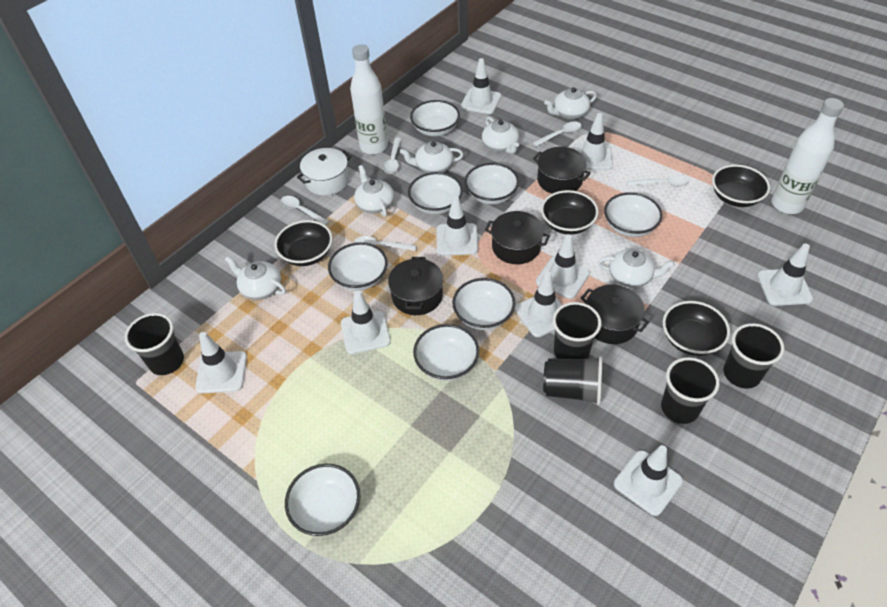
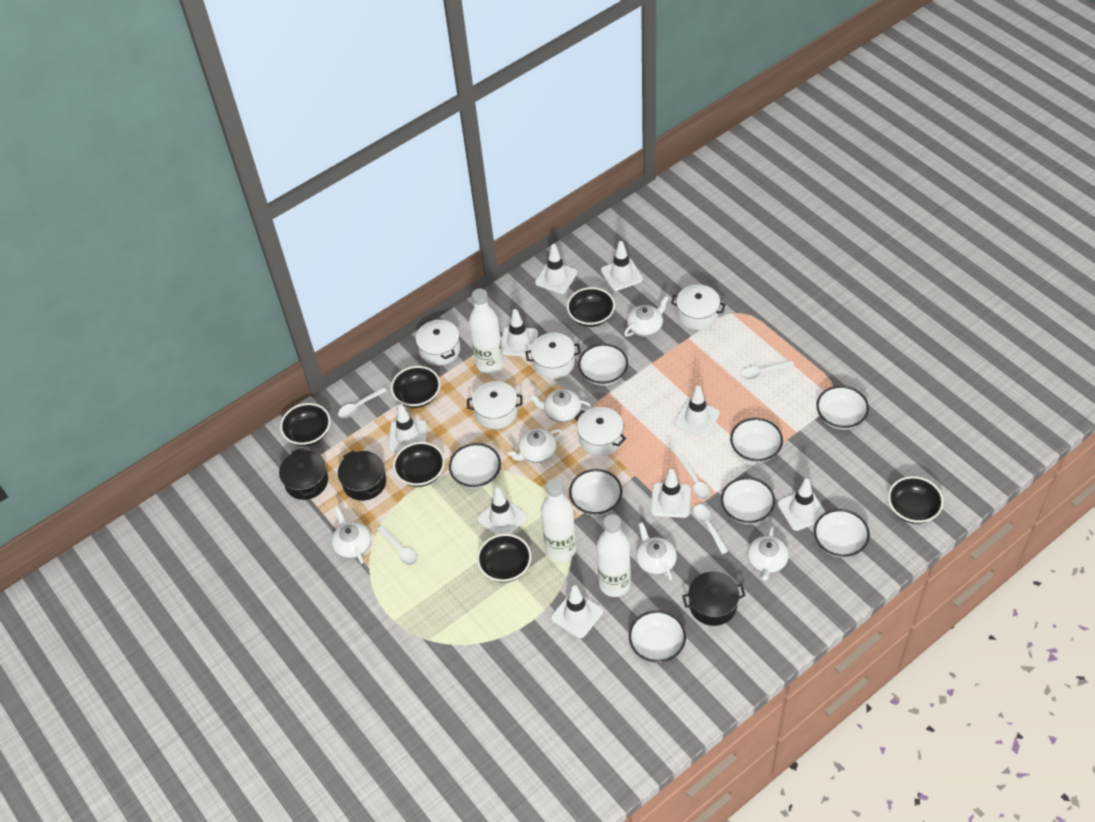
black bowl: [274,220,333,266] [541,190,598,235] [663,301,730,356] [712,165,770,207] = 4 -> [280,403,331,446] [391,366,441,408] [393,442,445,487] [477,534,532,583] [567,287,615,327] [888,476,944,524] = 6
black cup: [125,313,184,375] [543,356,603,405] [553,302,601,359] [661,357,720,424] [723,323,784,389] = 5 -> none = 0
black pot: [388,257,443,315] [485,211,550,264] [533,147,591,194] [581,284,649,344] = 4 -> [279,448,328,500] [338,450,386,501] [682,571,746,626] = 3
white bottle: [350,44,388,155] [771,98,844,214] = 2 -> [469,289,504,374] [541,479,576,562] [597,514,631,597] = 3
white pot: [297,148,351,195] = 1 -> [416,319,460,365] [467,381,523,429] [526,333,581,379] [575,407,626,456] [671,284,725,330] = 5

